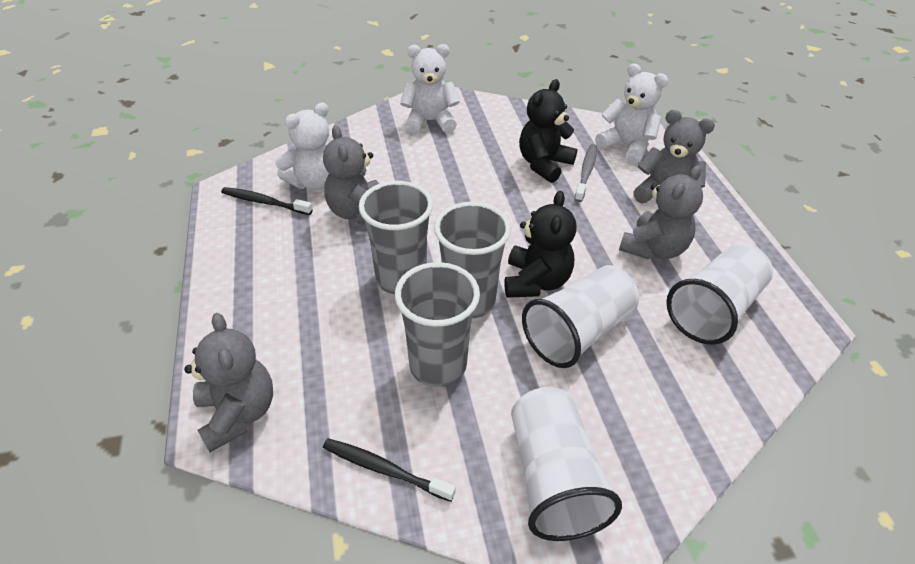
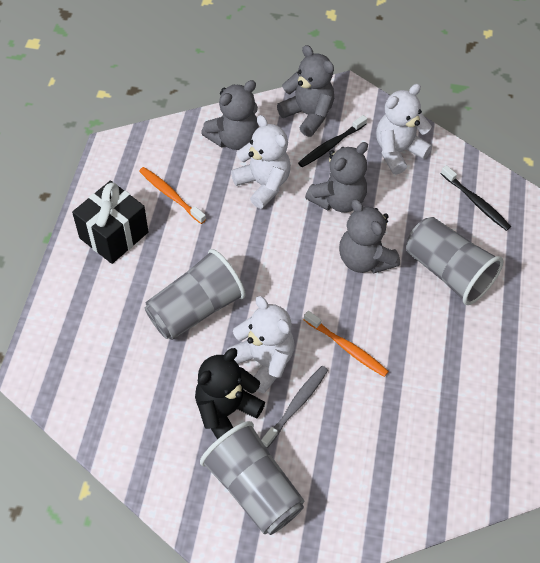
black gift: none = 0 -> [72,180,148,264] = 1
black teddy bear: [504,191,577,298] [519,79,577,183] = 2 -> [195,348,265,439] = 1
orange toothbrush: none = 0 -> [139,167,206,224] [304,311,389,377] = 2
white cup: [511,387,622,541] [522,265,639,368] [666,244,773,345] = 3 -> none = 0

